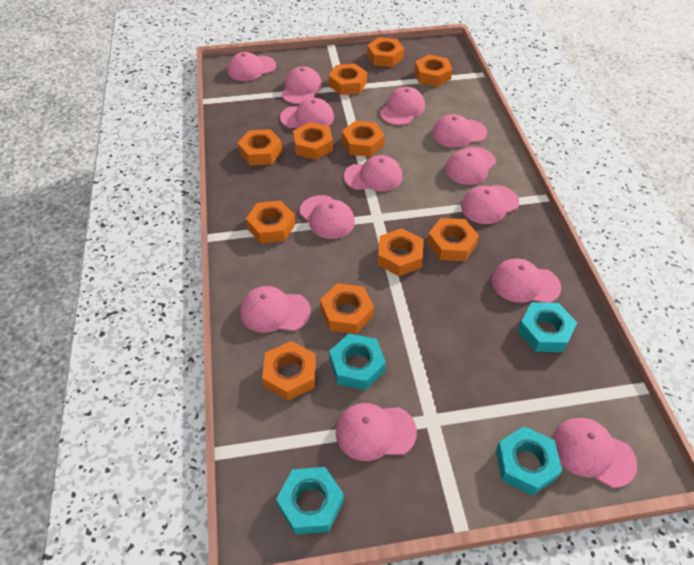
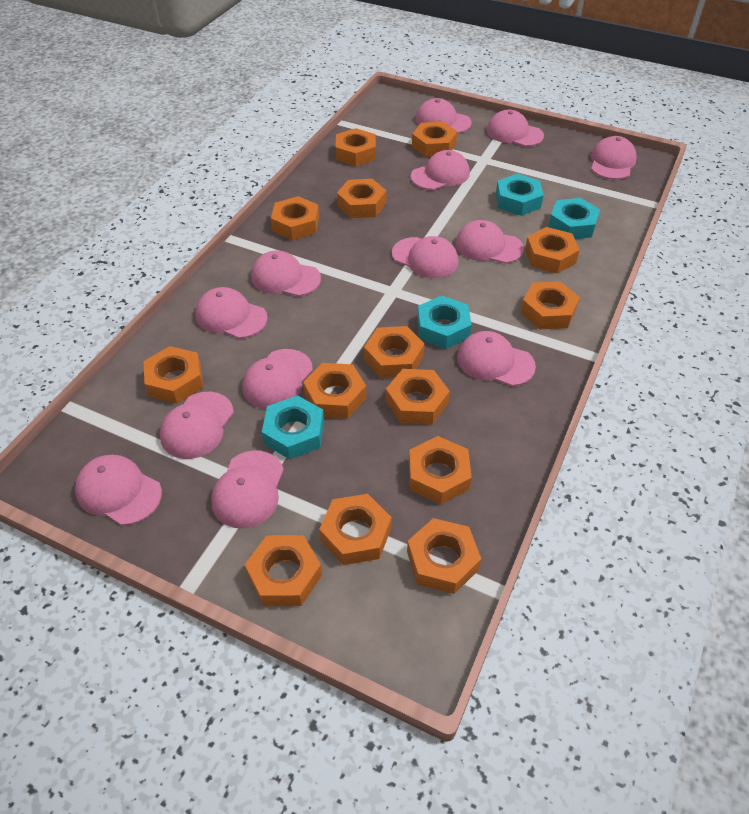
orange nut: [238,129,282,165] [246,200,295,243] [262,341,316,401] [293,122,333,160] [320,283,374,334] [329,63,367,95] [342,121,385,157] [367,37,404,67] [378,228,423,276] [414,55,453,87] [427,218,479,261] = 11 -> [143,346,203,404] [245,535,322,606] [271,196,319,240] [303,363,366,418] [319,494,392,565] [336,128,376,166] [337,179,386,218] [364,326,425,378] [386,369,450,425] [407,518,481,594] [409,436,472,504] [412,122,457,157] [521,281,580,329] [525,227,580,274] = 14

